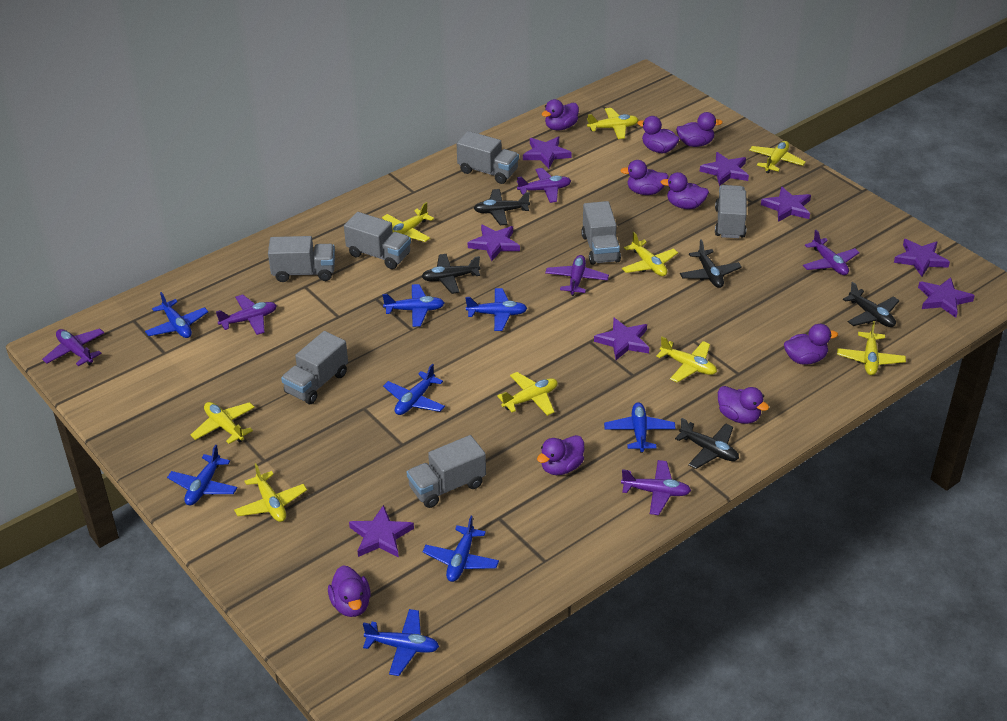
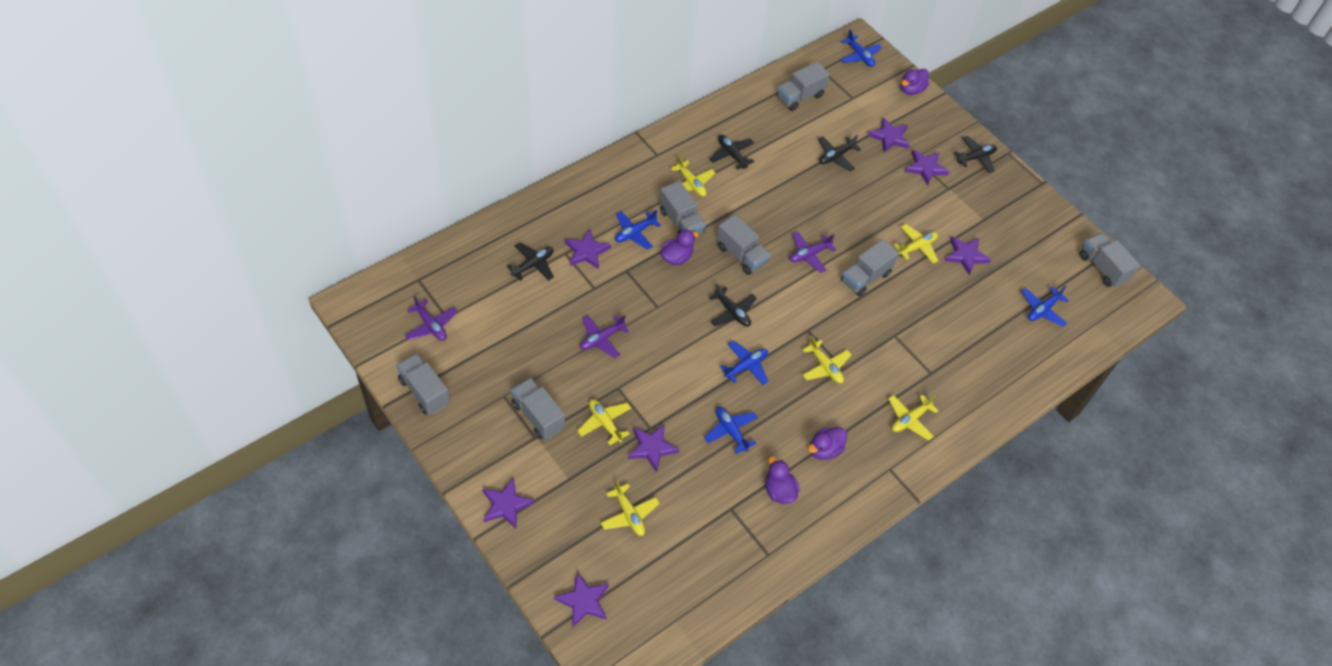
blue plane: [145,292,208,338] [167,445,238,506] [363,609,439,676] [382,284,444,327] [383,364,445,415] [423,516,499,582] [465,288,527,331] [604,402,676,453] = 8 -> [615,210,661,250] [704,407,758,454] [720,341,768,385] [841,30,882,67] [1021,285,1069,327] = 5
purple duck: [328,565,371,617] [537,435,584,475] [542,99,579,130] [620,160,669,195] [638,116,680,153] [661,172,709,209] [676,112,723,147] [718,386,769,424] [784,324,838,365] = 9 -> [661,229,699,265] [766,456,800,504] [808,427,847,460] [900,69,929,95] = 4
purple plane: [42,329,104,366] [216,294,277,335] [517,168,571,203] [545,255,609,296] [621,460,691,515] [803,230,860,275] = 6 -> [405,296,458,341] [580,315,629,359] [789,232,836,273] = 3
purple star: [349,505,414,558] [468,224,520,261] [523,137,572,169] [594,318,649,360] [700,152,749,186] [761,186,811,222] [894,239,950,277] [918,277,975,318] = 8 -> [483,477,535,529] [554,572,609,628] [565,229,611,269] [628,424,680,473] [868,117,910,153] [905,150,949,186] [945,237,991,275] = 7
yellow plane: [191,402,255,444] [234,463,307,522] [382,202,434,242] [497,372,558,416] [587,108,639,139] [622,232,678,276] [656,337,717,383] [749,141,806,173] [837,321,906,375] = 9 -> [577,399,631,445] [601,481,660,536] [671,156,715,197] [802,336,852,384] [888,394,938,441] [894,224,938,264] = 6

